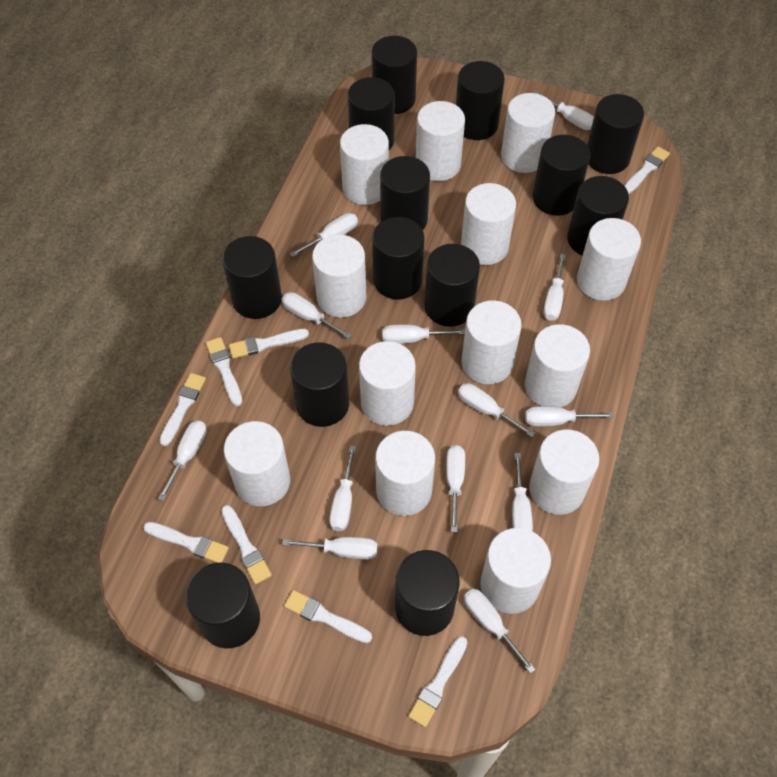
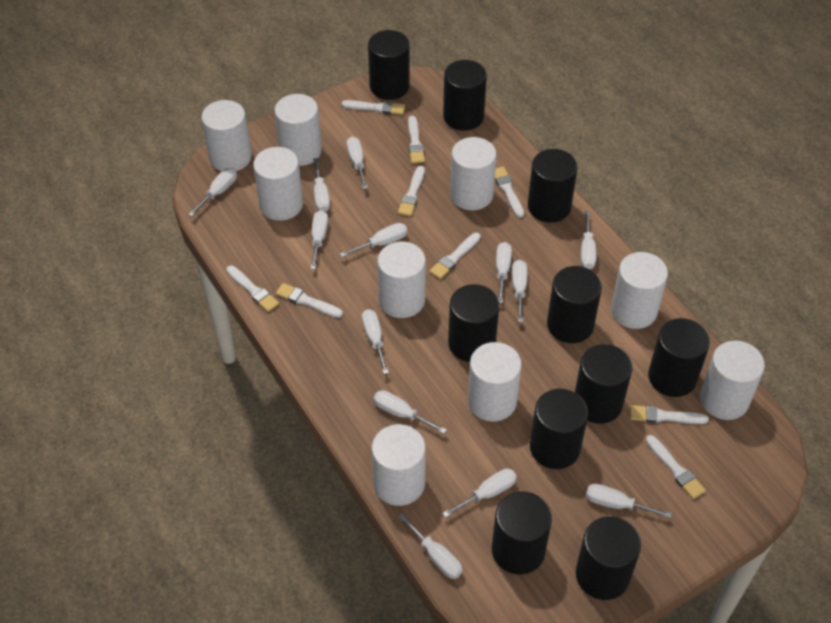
black cylinder: [185,563,260,648] [222,236,282,319] [290,342,349,427] [347,77,395,150] [371,36,417,114] [372,217,425,300] [380,156,430,230] [395,550,460,636] [424,244,480,327] [456,61,505,140] [533,135,590,216] [567,176,629,256] [587,94,644,174] = 13 -> [368,30,410,100] [443,60,487,131] [448,284,499,362] [492,492,552,575] [528,149,578,223] [530,389,588,469] [547,266,602,343] [575,344,632,424] [576,516,641,600] [648,318,710,397] = 10
white brush: [143,522,229,563] [159,373,206,446] [206,337,242,406] [221,505,272,584] [229,329,309,359] [284,590,372,643] [408,636,467,727] [624,147,670,194] = 8 -> [226,266,279,312] [276,283,343,318] [341,100,405,115] [398,166,425,216] [408,116,425,163] [429,233,481,279] [495,167,524,218] [630,405,709,424] [646,435,706,499] = 9
white cylinder: [224,421,290,506] [312,235,366,318] [340,124,389,205] [359,341,416,426] [375,431,435,516] [416,101,465,181] [461,183,516,265] [461,300,522,384] [480,528,551,614] [501,93,555,173] [525,324,590,407] [529,430,599,515] [577,218,641,301] = 13 -> [201,100,252,171] [253,147,303,221] [275,94,322,166] [372,424,426,506] [377,242,426,318] [450,137,496,210] [468,342,522,421] [611,252,668,329] [700,341,765,420] = 9

